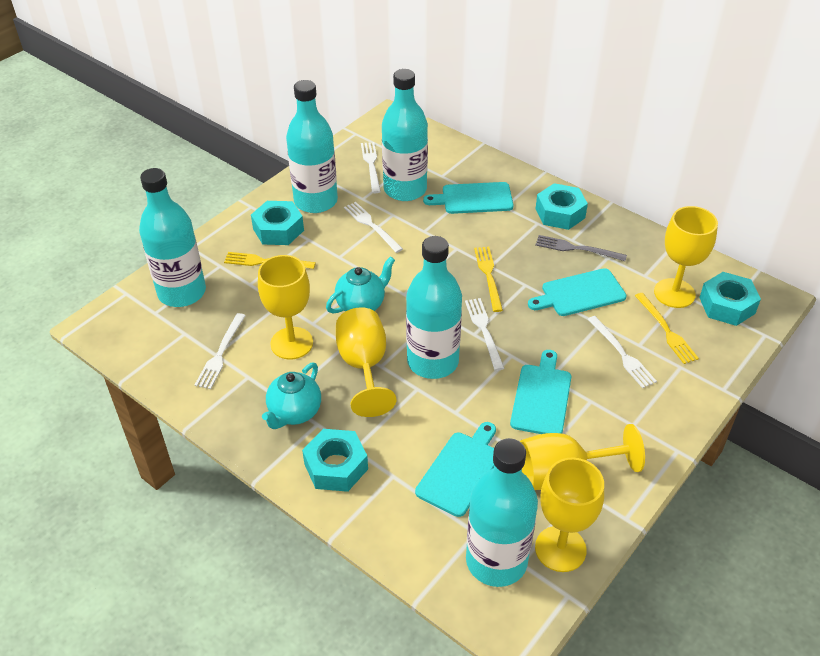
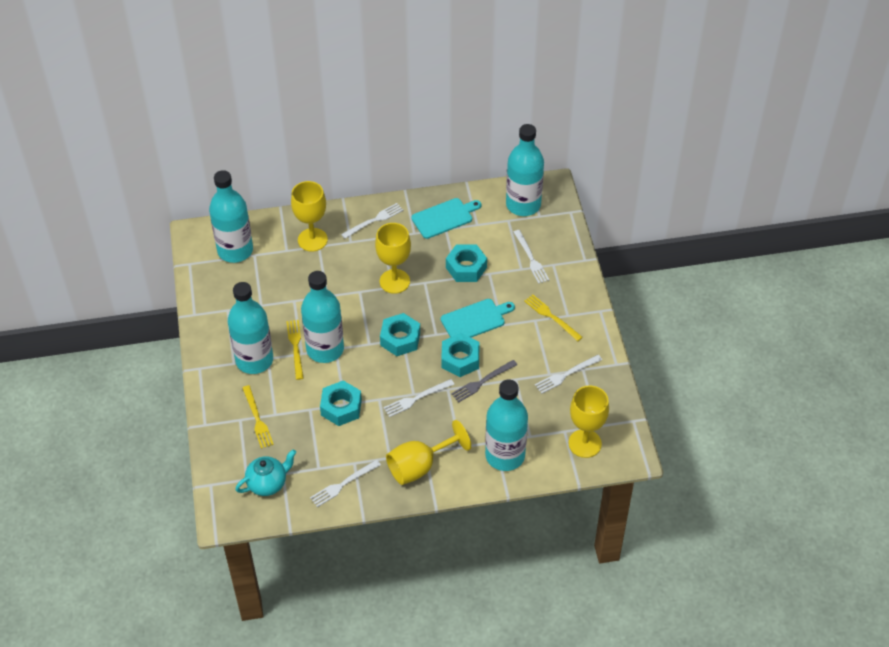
turquoise cutting board: [415,422,496,517] [423,182,514,214] [510,350,571,434] [528,268,627,316] = 4 -> [411,198,482,239] [441,299,515,337] = 2
turquoise teapot: [262,363,321,429] [326,256,395,313] = 2 -> [235,449,296,496] = 1
yellow goblet: [258,255,313,360] [336,307,396,417] [520,424,645,490] [535,458,604,572] [654,206,718,308] = 5 -> [291,181,328,252] [375,223,411,294] [386,420,471,485] [568,386,609,458] = 4

